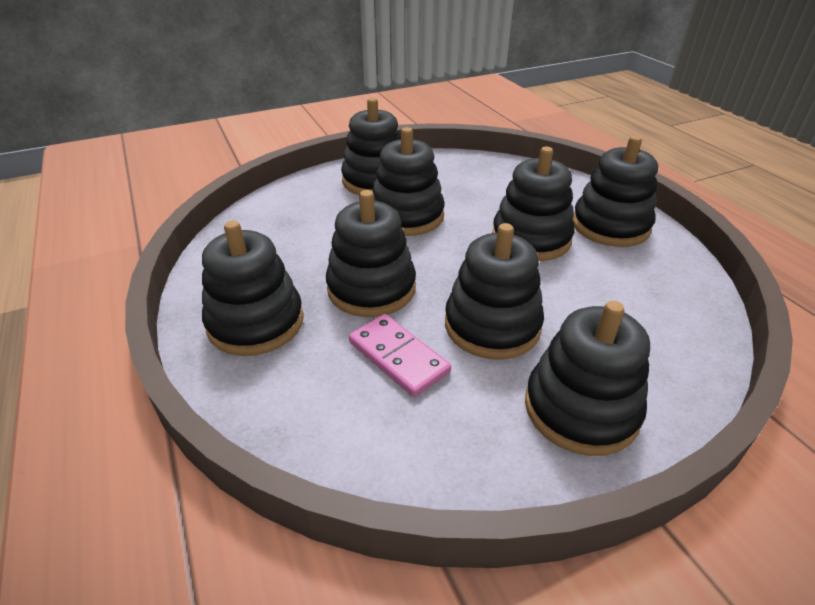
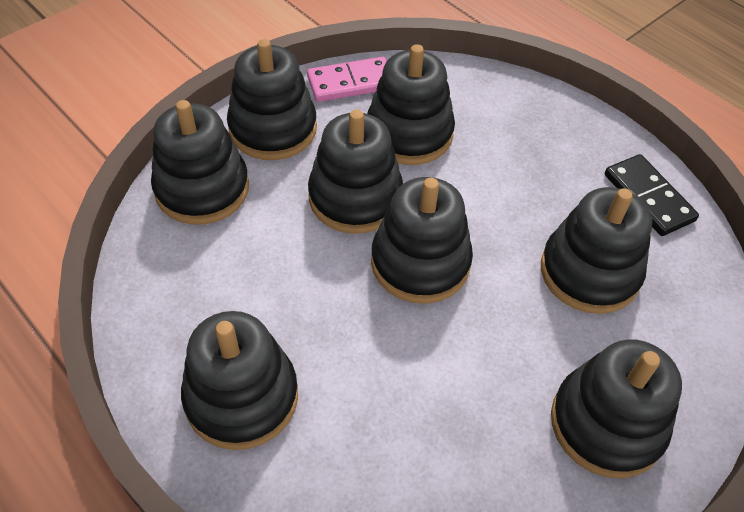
black domino: none = 0 -> [605,154,699,236] = 1

